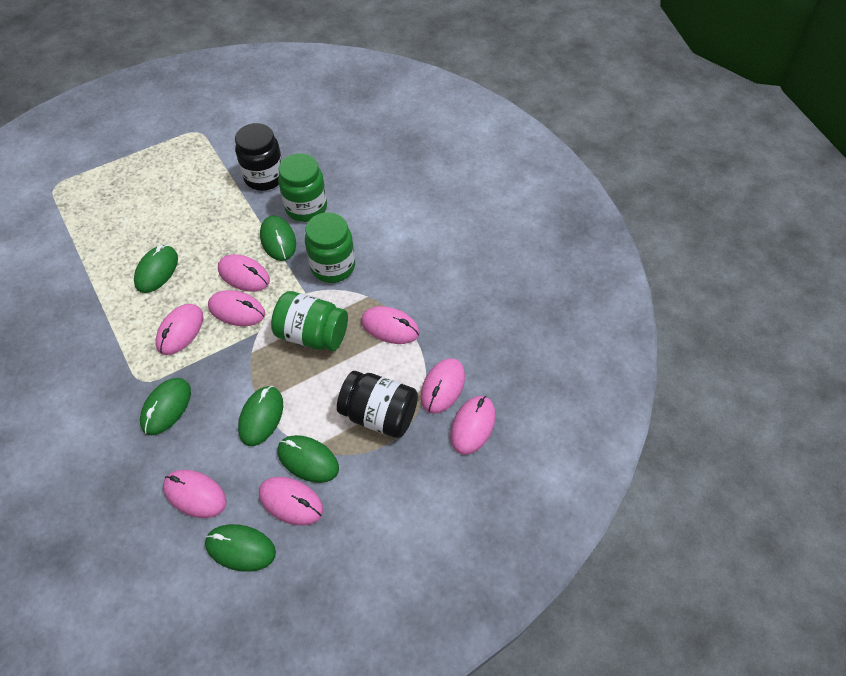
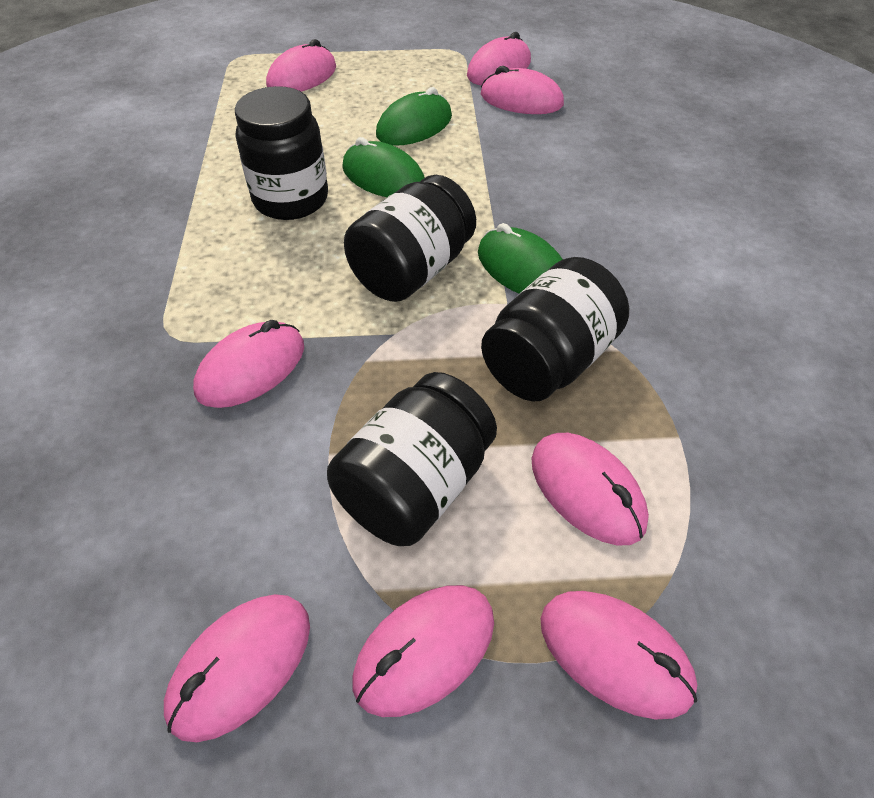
black jar: [235,123,282,191] [337,371,418,438] = 2 -> [235,86,328,220] [327,372,497,546] [344,175,476,302] [481,257,629,402] = 4
green jar: [271,291,348,351] [278,153,327,222] [305,212,355,283] = 3 -> none = 0
green mouse: [134,245,178,293] [140,378,191,435] [205,524,276,572] [238,386,283,446] [260,215,296,261] [278,435,339,483] = 6 -> [342,137,425,197] [376,87,452,146] [478,223,563,294] = 3

